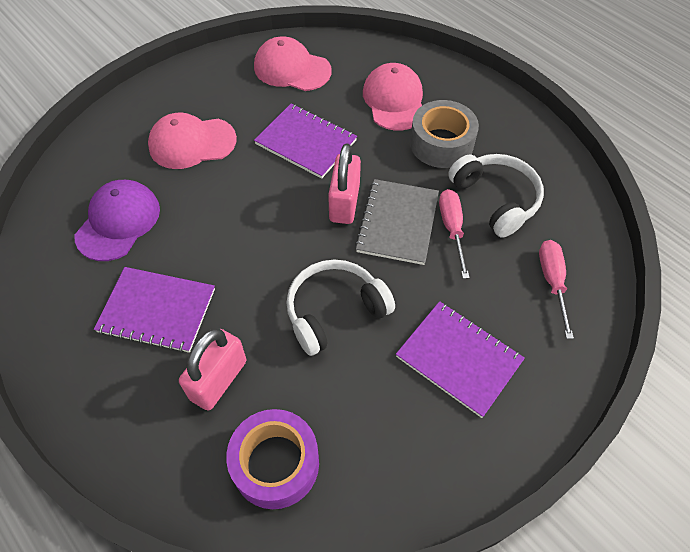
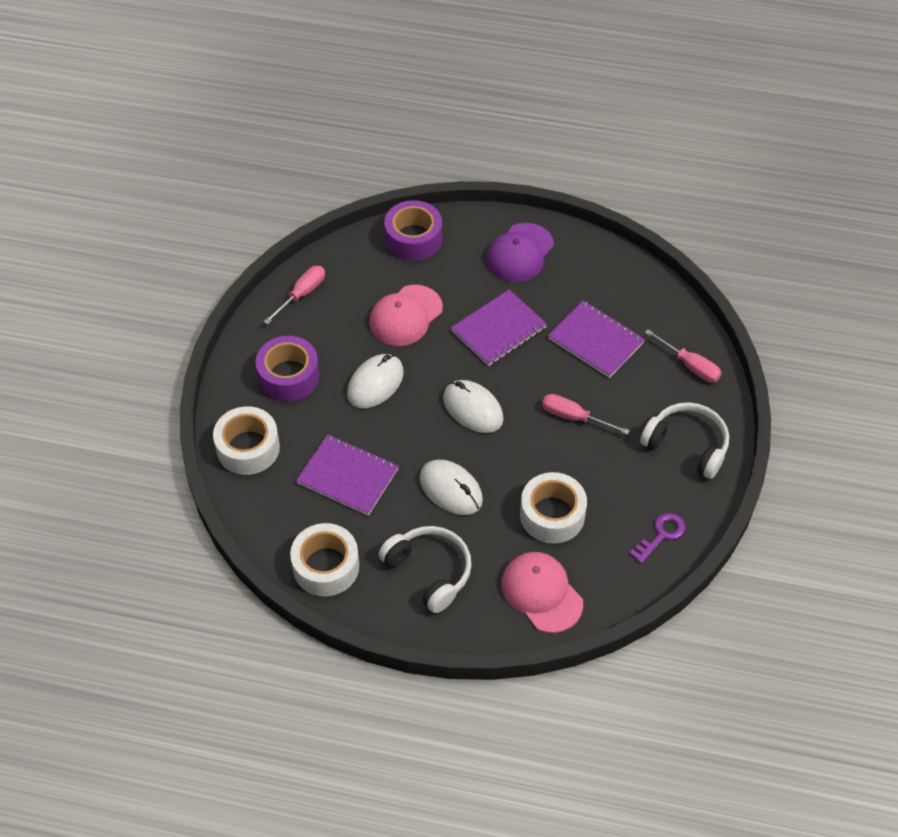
grey notebook: [355,179,439,265] = 1 -> none = 0
grey tape: [410,100,479,168] = 1 -> none = 0
pink cap: [148,113,237,169] [254,36,332,91] [363,63,423,130] = 3 -> [369,285,443,346] [501,552,583,633] = 2
pink padlock: [179,328,247,411] [328,144,361,224] = 2 -> none = 0
pink screwdriver: [439,189,470,279] [539,240,574,339] = 2 -> [264,266,325,325] [542,394,630,435] [645,329,721,383] = 3
purple key: none = 0 -> [630,513,686,564] = 1
purple tape: [226,409,319,509] = 1 -> [255,336,319,401] [384,200,442,261] = 2
white mouse: none = 0 -> [347,354,404,408] [420,459,483,515] [443,380,504,433] = 3
white tape: none = 0 -> [213,406,280,475] [290,523,359,596] [520,472,587,544] = 3

